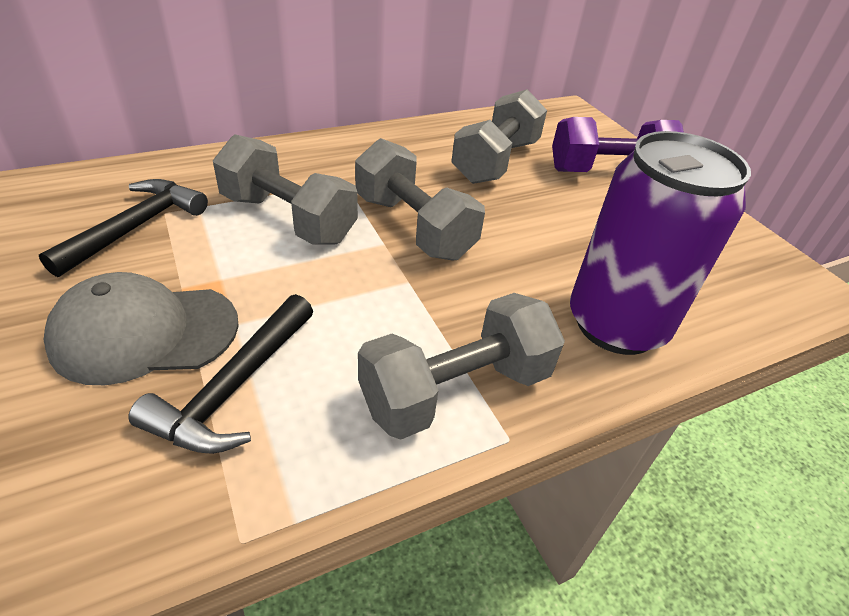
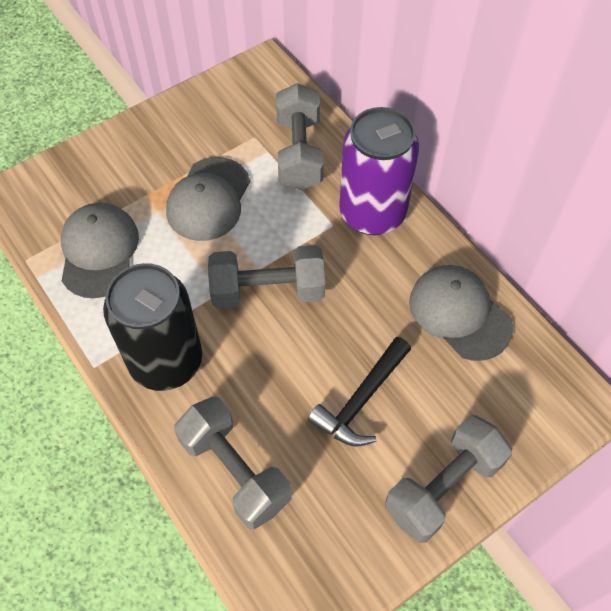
black can: none = 0 -> [103,263,202,391] = 1
black hammer: [39,179,208,277] [128,294,313,454] = 2 -> [308,337,411,446] = 1
grey cap: [44,272,239,385] = 1 -> [61,203,139,298] [166,157,250,241] [409,265,513,361] = 3
purple dumbbell: [552,117,684,172] = 1 -> none = 0

